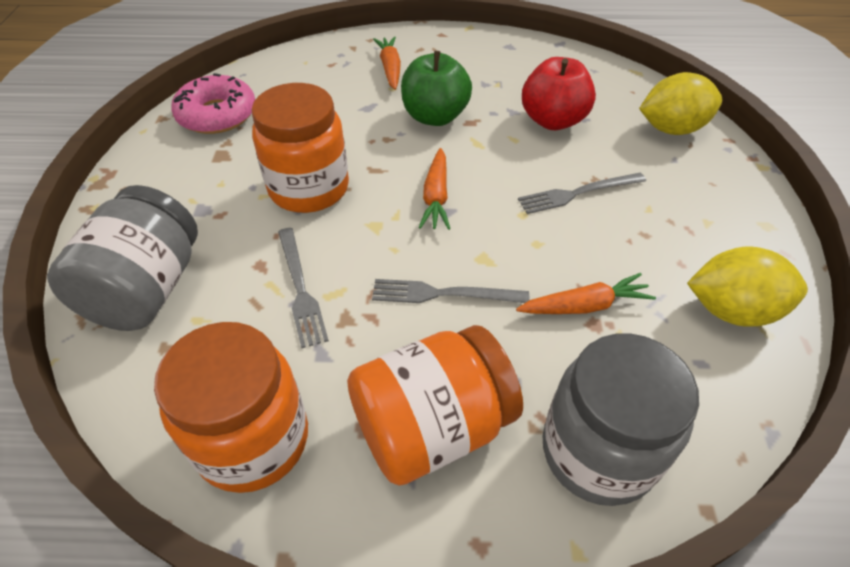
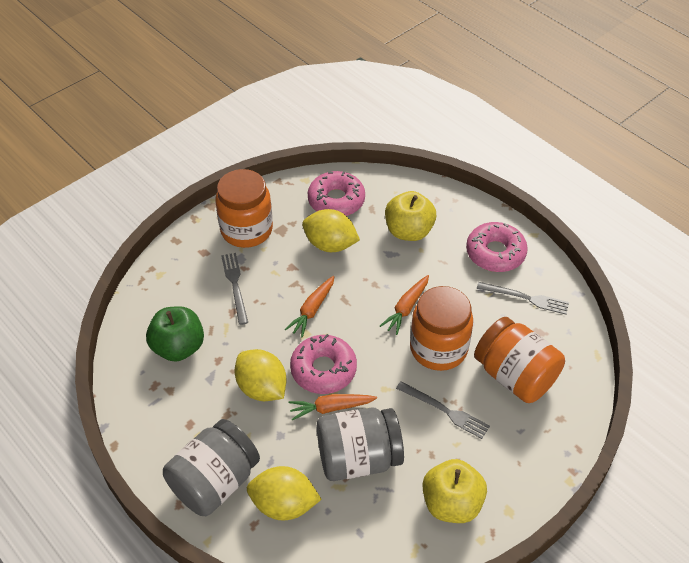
pink donut: [171,73,255,134] = 1 -> [290,334,357,394] [308,171,365,216] [466,222,528,272] = 3
red apple: [522,57,596,130] = 1 -> none = 0
yellow apple: none = 0 -> [385,191,436,241] [422,459,487,523] = 2
yellow lemon: [639,72,722,135] [687,246,808,327] = 2 -> [235,349,287,401] [247,466,322,520] [302,209,360,252] = 3

